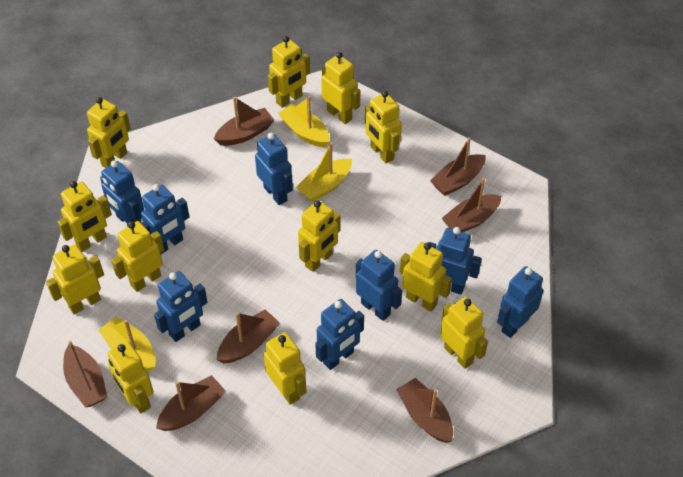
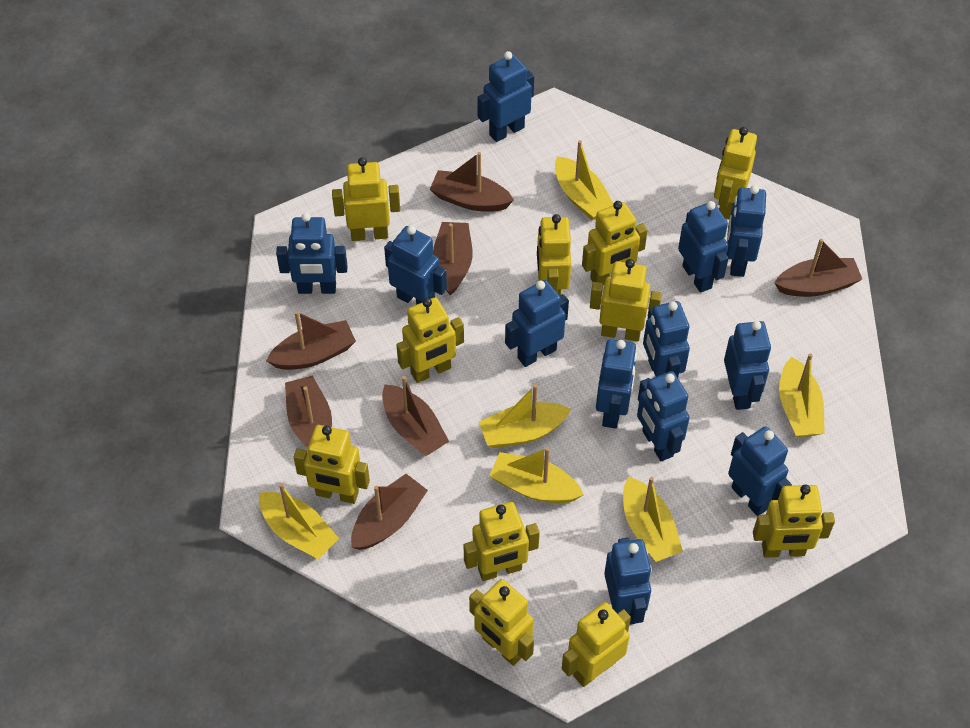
blue robot: [100,160,144,226] [141,184,189,254] [154,271,207,342] [255,133,293,205] [315,299,364,370] [356,250,402,321] [429,227,482,295] [497,266,543,338] = 8 -> [276,213,348,294] [384,226,447,305] [477,51,534,142] [505,280,569,367] [596,339,637,428] [604,537,652,625] [637,371,690,461] [643,301,690,378] [678,201,729,293] [724,321,771,410] [727,185,766,277] [728,426,792,516] = 12
yellow boat: [98,317,156,371] [278,96,329,148] [296,142,352,202] = 3 -> [259,483,339,559] [479,384,571,448] [489,447,584,503] [555,140,614,220] [623,477,683,562] [779,353,825,437] = 6
yellow robot: [46,245,104,314] [57,181,112,252] [87,97,131,168] [108,341,154,414] [111,221,164,292] [263,332,307,405] [268,36,310,108] [298,200,340,272] [321,52,360,124] [365,91,402,164] [400,242,452,312] [440,297,488,369] = 12 -> [294,425,370,504] [332,157,400,241] [396,297,464,383] [463,502,540,581] [469,579,534,666] [537,214,571,296] [562,602,631,687] [582,201,648,285] [590,259,662,342] [714,127,757,219] [753,485,835,558] = 11

